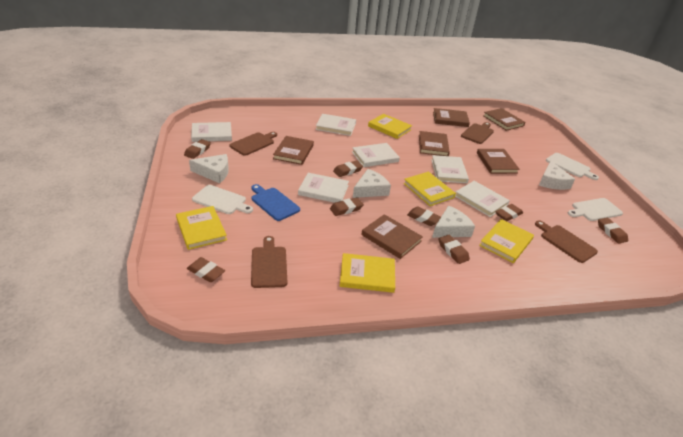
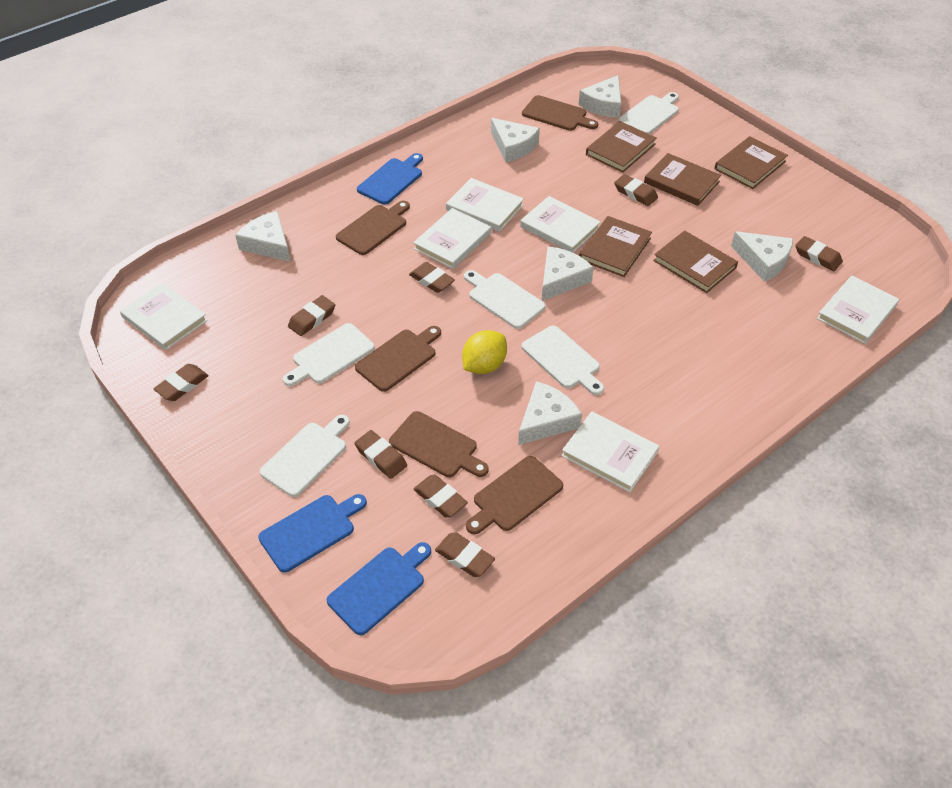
blue cutting board: [251,184,300,221] = 1 -> [258,494,367,573] [327,542,431,635] [357,153,423,205] = 3
brown book: [273,136,314,165] [361,214,423,259] [419,131,450,156] [433,108,470,127] [477,149,519,174] [483,108,526,131] = 6 -> [579,216,652,277] [586,121,657,173] [644,153,721,206] [653,230,738,293] [714,136,788,189] = 5
brown cutting board: [229,132,277,156] [251,236,287,288] [461,122,494,144] [535,220,598,263] = 4 -> [336,201,410,255] [355,326,441,392] [389,411,489,477] [466,456,563,534] [522,95,598,131] = 5
white cheese: [189,154,229,183] [353,169,391,198] [432,206,475,238] [539,161,575,190] = 4 -> [235,211,290,262] [491,118,540,162] [518,381,582,445] [542,246,594,301] [579,75,621,118] [731,231,793,282] = 6
white cutting board: [192,185,253,214] [546,153,599,180] [568,198,623,221] = 3 -> [260,415,350,497] [283,323,375,386] [464,270,546,329] [522,325,604,395] [619,92,679,134] = 5
yellow book: [176,206,227,250] [339,253,395,293] [368,114,412,139] [403,172,456,206] [479,219,534,263] = 5 -> none = 0
yellow lemon: none = 0 -> [462,330,507,374] = 1

